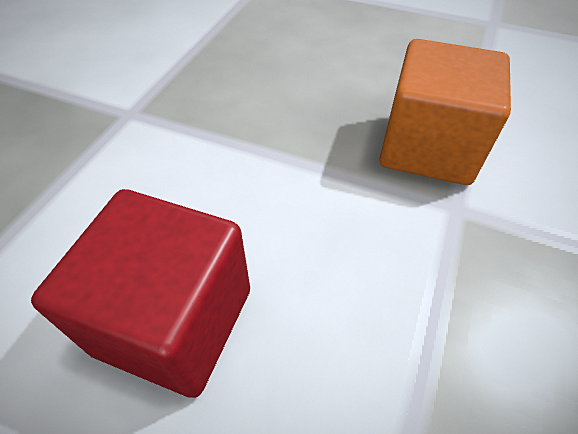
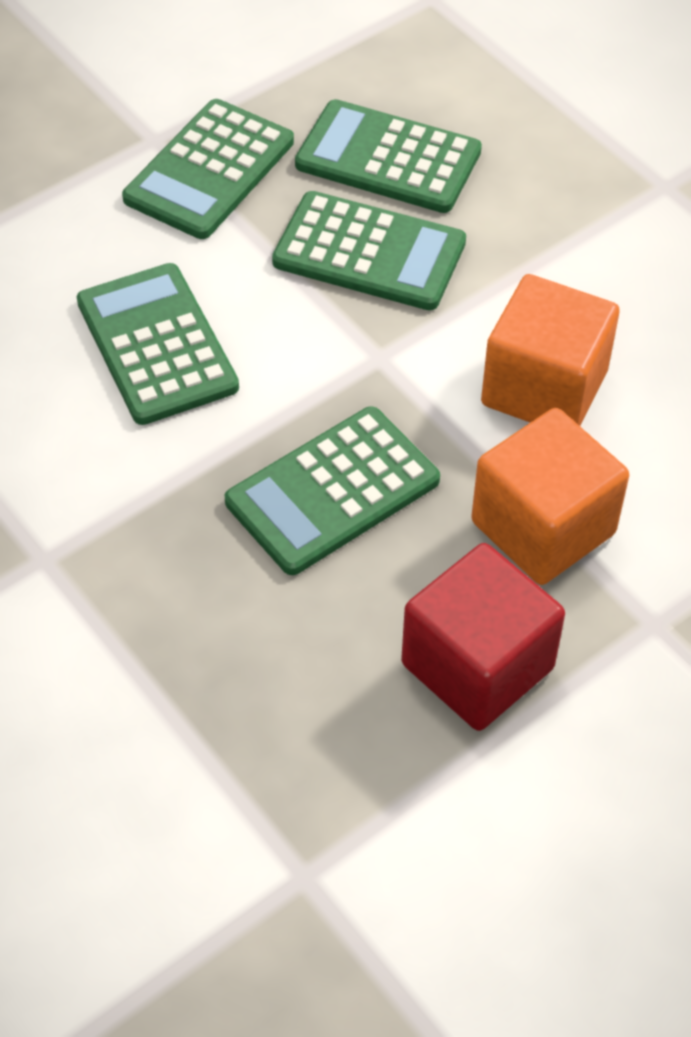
green calculator: none = 0 -> [77,263,239,425] [122,99,294,239] [225,406,440,575] [272,191,466,310] [295,99,482,213] = 5
orange cube: [379,39,511,185] = 1 -> [471,408,629,585] [481,274,620,426] = 2

